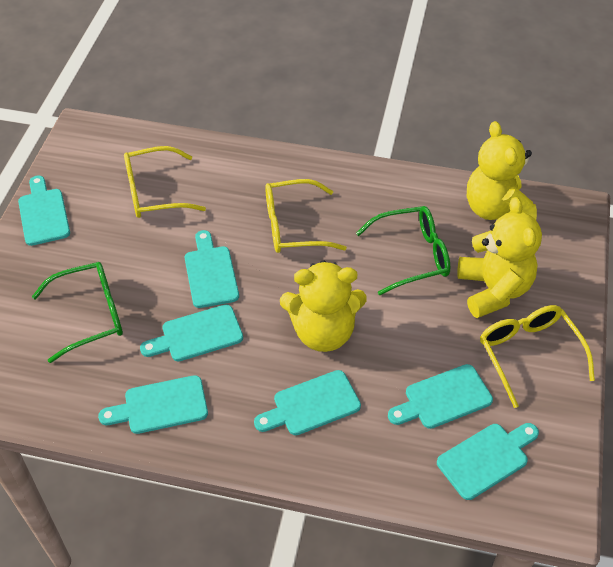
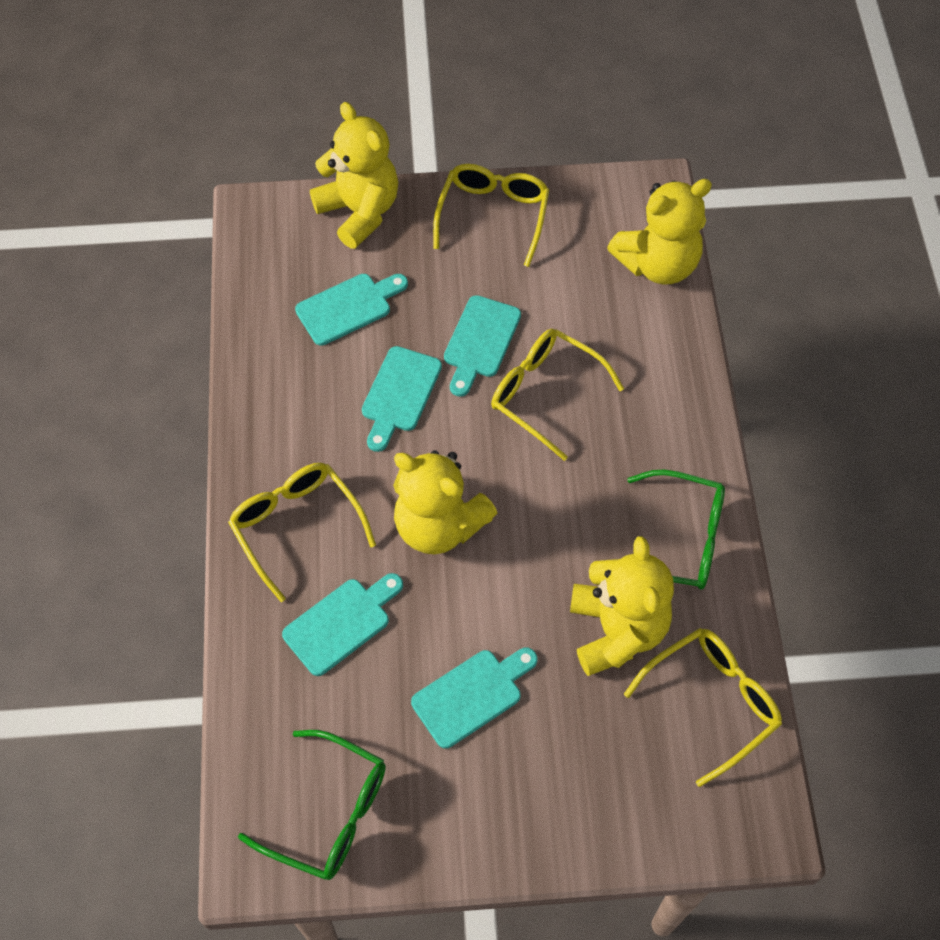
turquoise cutting board: [18,175,70,246] [98,375,208,434] [140,304,243,361] [185,230,239,308] [254,370,361,435] [388,364,493,429] [437,423,539,500] = 7 -> [282,573,403,676] [295,274,408,346] [362,346,442,452] [411,648,538,749] [444,295,521,397] = 5
yellow glasses: [124,146,206,218] [265,179,347,253] [480,305,595,408] = 3 -> [228,463,376,602] [433,164,549,267] [491,329,624,461] [624,628,782,787] = 4
yellow teddy bear: [280,260,367,352] [457,197,542,318] [467,121,537,220] = 3 -> [310,102,398,249] [393,450,498,554] [570,536,674,676] [607,179,712,284] = 4

